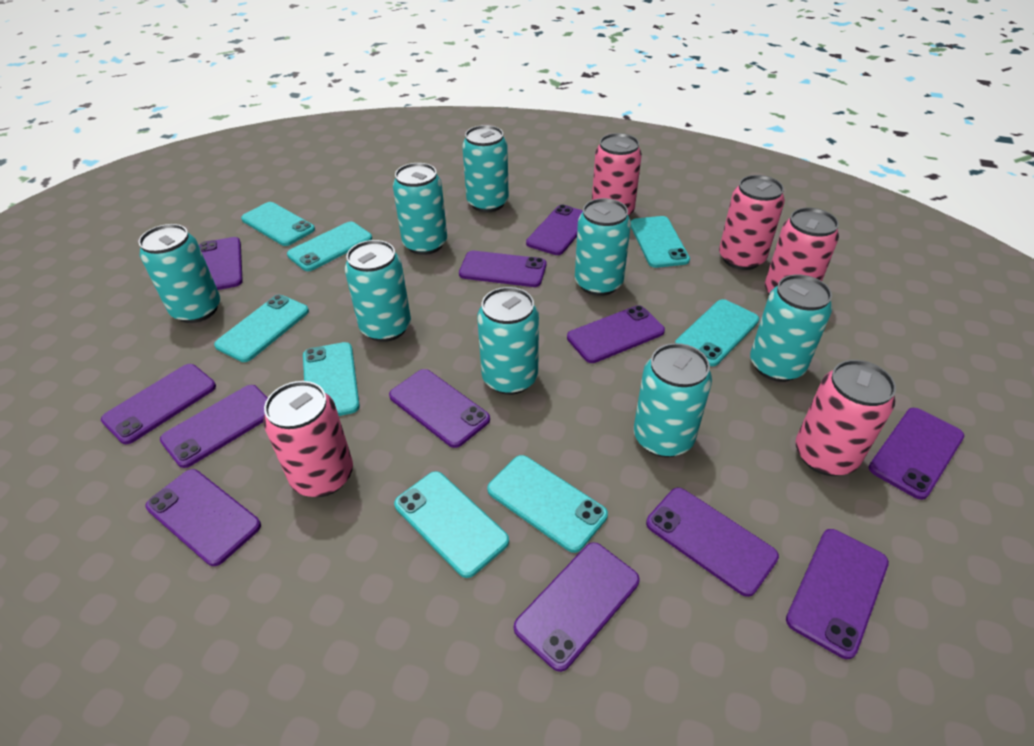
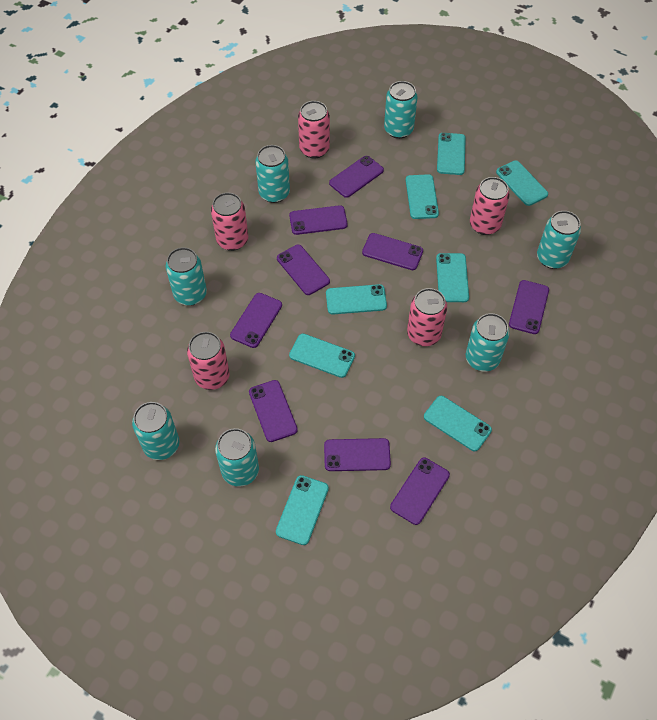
purple phone: [101,364,216,444] [146,469,261,566] [160,385,267,468] [199,237,243,290] [389,369,490,448] [459,251,546,287] [514,542,640,672] [526,205,583,255] [567,305,665,363] [646,487,779,597] [786,529,889,659] [869,408,964,500] = 12 -> [230,293,282,348] [249,380,298,442] [277,245,330,295] [289,205,348,235] [324,438,391,471] [329,156,384,198] [362,233,423,270] [390,458,450,525] [509,280,549,334] = 9
turquoise can: [139,224,220,323] [345,240,411,342] [393,163,447,255] [462,125,509,212] [477,287,539,395] [575,198,631,296] [634,343,712,457] [750,274,832,382] = 8 -> [132,402,180,460] [166,247,207,306] [215,428,259,487] [255,145,290,203] [384,81,418,139] [466,313,510,371] [537,211,581,269] = 7

